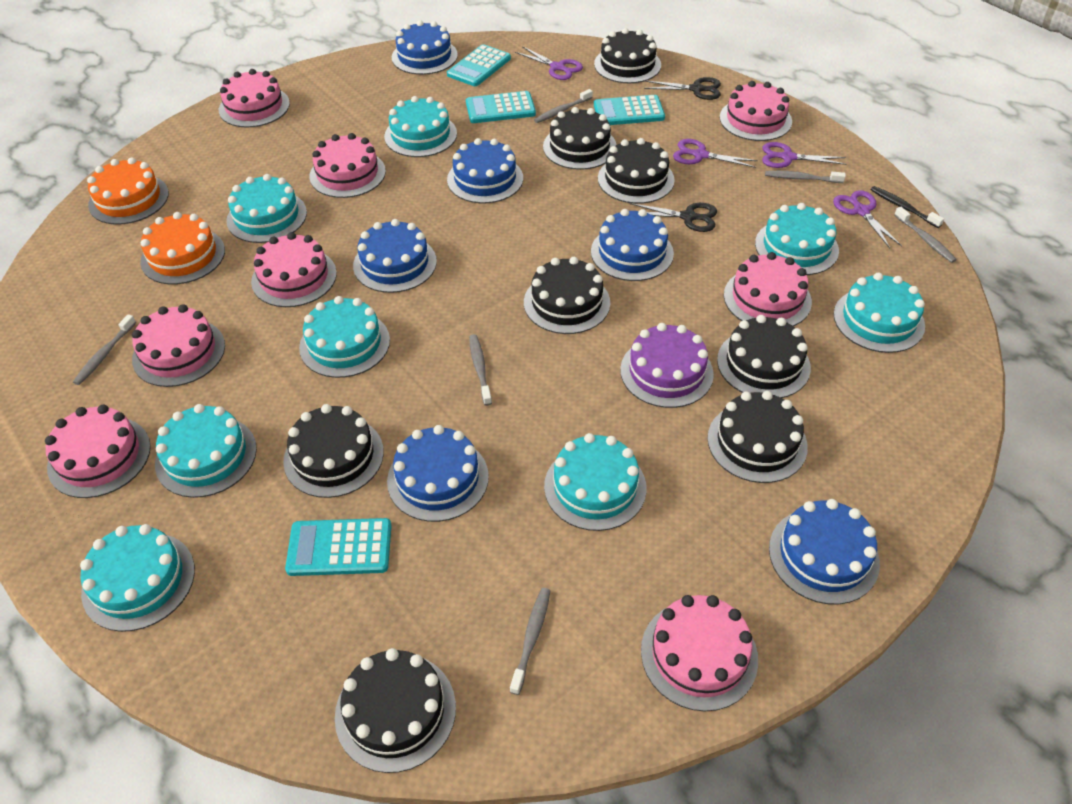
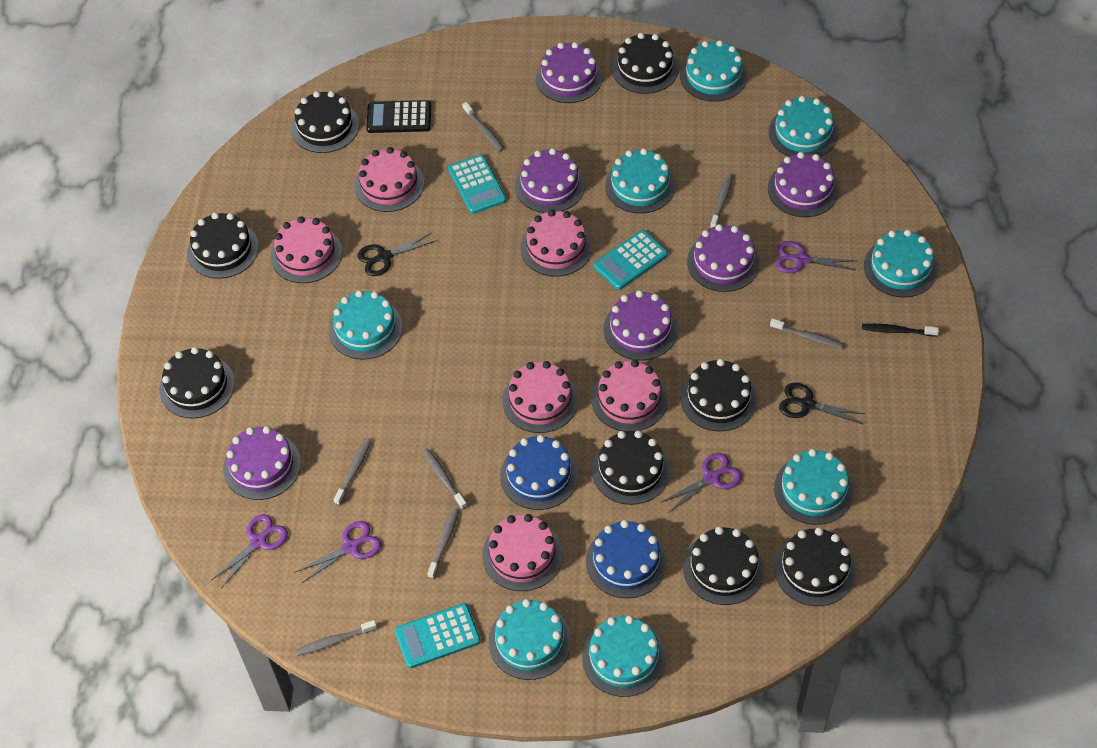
black calculator: none = 0 -> [366,100,431,133] = 1
blue cake: [353,219,437,293] [387,425,489,522] [392,20,458,75] [447,138,523,203] [591,209,674,281] [769,499,880,605] = 6 -> [500,435,578,510] [586,520,667,598] = 2
grey toothbrush: [73,314,136,385] [469,334,492,406] [510,588,551,695] [534,89,593,123] [765,171,846,183] [894,207,957,263] = 6 -> [296,620,377,656] [334,438,371,505] [422,448,467,509] [427,508,459,579] [462,102,504,151] [710,174,733,228] [770,319,844,349] = 7
orange cake: [87,157,169,225] [140,212,225,285] = 2 -> none = 0
pink cake: [45,405,151,498] [132,304,225,387] [219,69,290,128] [251,232,337,307] [309,133,386,198] [641,595,758,711] [720,81,792,141] [724,252,812,326] = 8 -> [270,216,342,283] [354,147,424,212] [482,514,563,591] [502,361,579,433] [520,210,592,277] [591,360,668,431] = 6
purple cake: [620,323,714,408] = 1 -> [223,426,301,500] [515,148,585,213] [536,42,603,103] [604,290,678,361] [687,224,760,292] [768,152,839,217] = 6
turquoise calculator: [285,518,392,576] [447,44,511,86] [466,91,536,123] [594,95,665,125] = 4 -> [395,603,480,668] [448,154,506,214] [594,230,668,290] = 3

